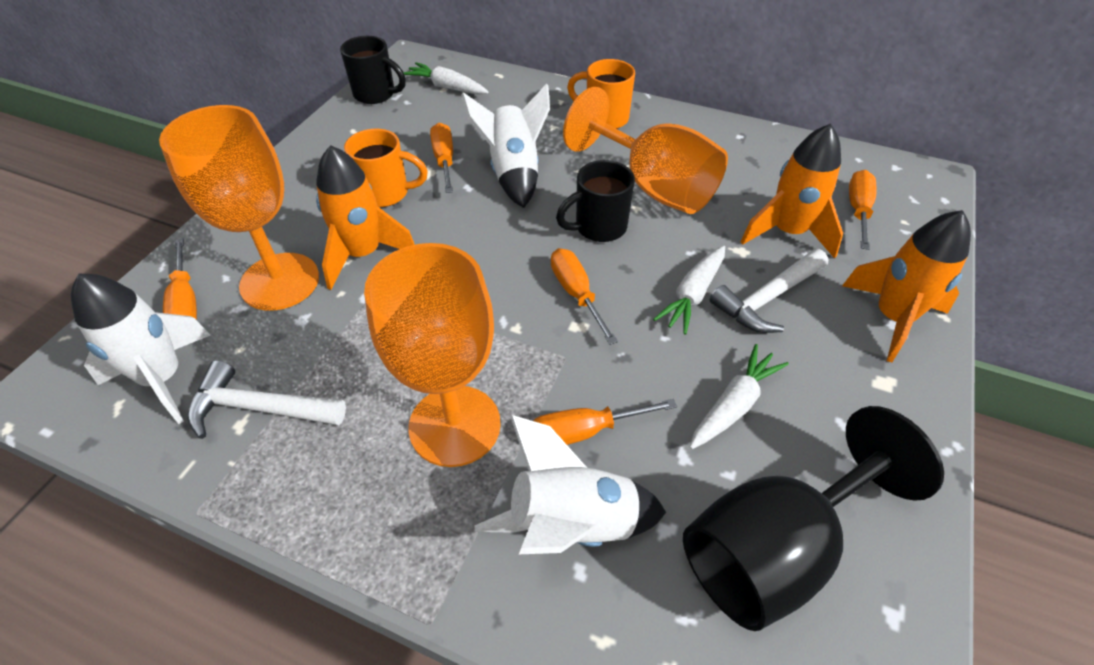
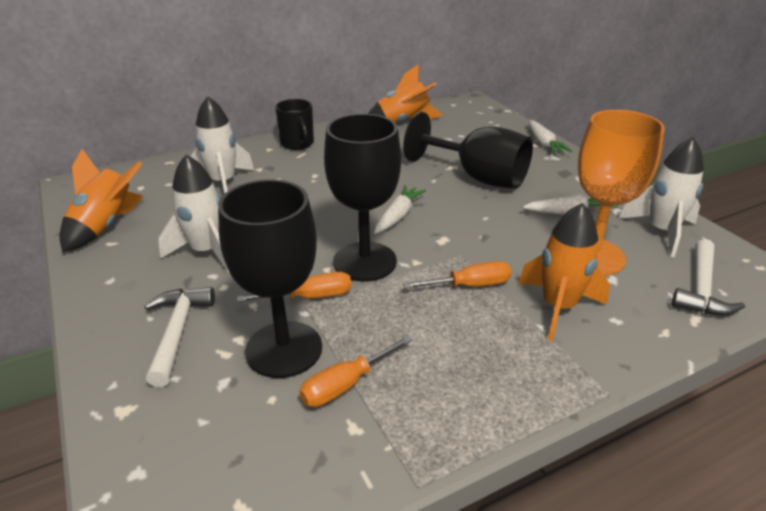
black goblet: [683,406,944,631] = 1 -> [218,179,322,378] [324,114,401,282] [404,112,533,189] = 3
black mug: [340,36,406,104] [556,160,635,242] = 2 -> [276,99,314,150] = 1
orange goblet: [159,105,319,311] [364,243,501,467] [563,87,728,214] = 3 -> [578,110,665,276] = 1
orange mug: [344,129,428,207] [567,59,635,129] = 2 -> none = 0
orange screwdriver: [163,239,197,320] [430,123,453,193] [533,399,677,445] [551,248,618,345] [849,170,876,250] = 5 -> [237,272,352,302] [300,335,413,407] [403,261,512,289] = 3

